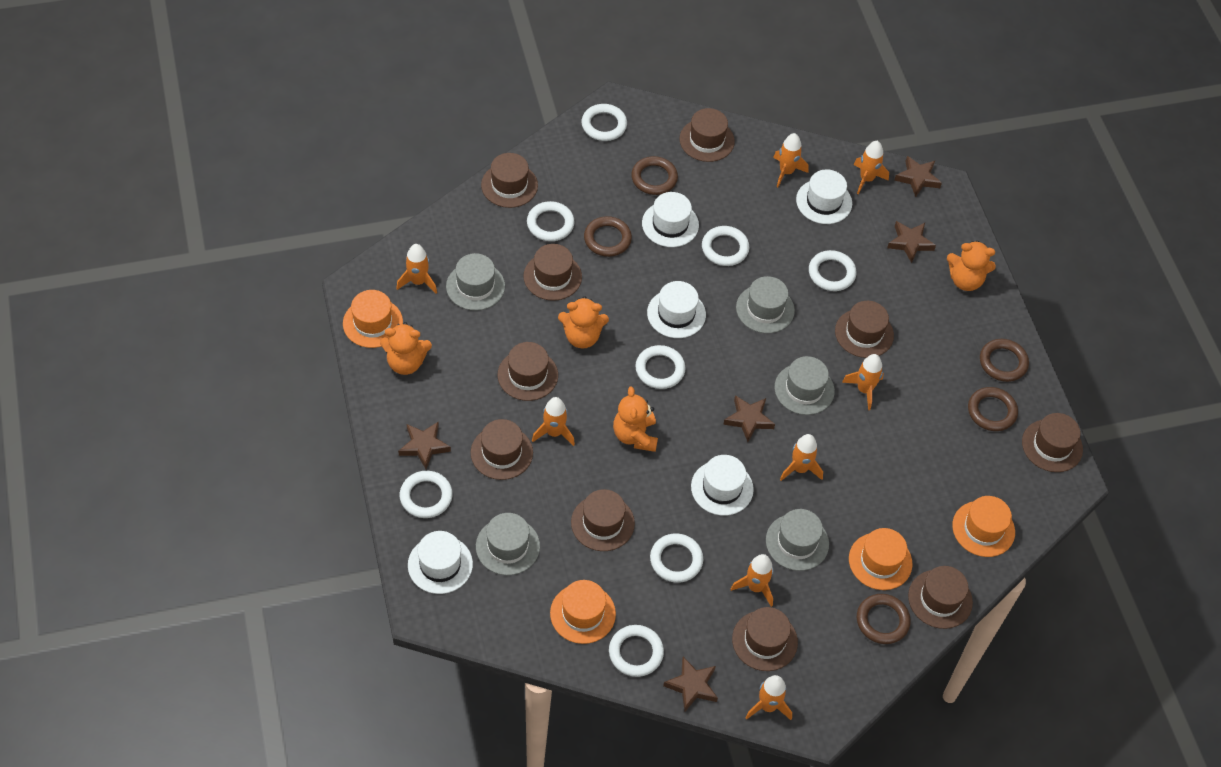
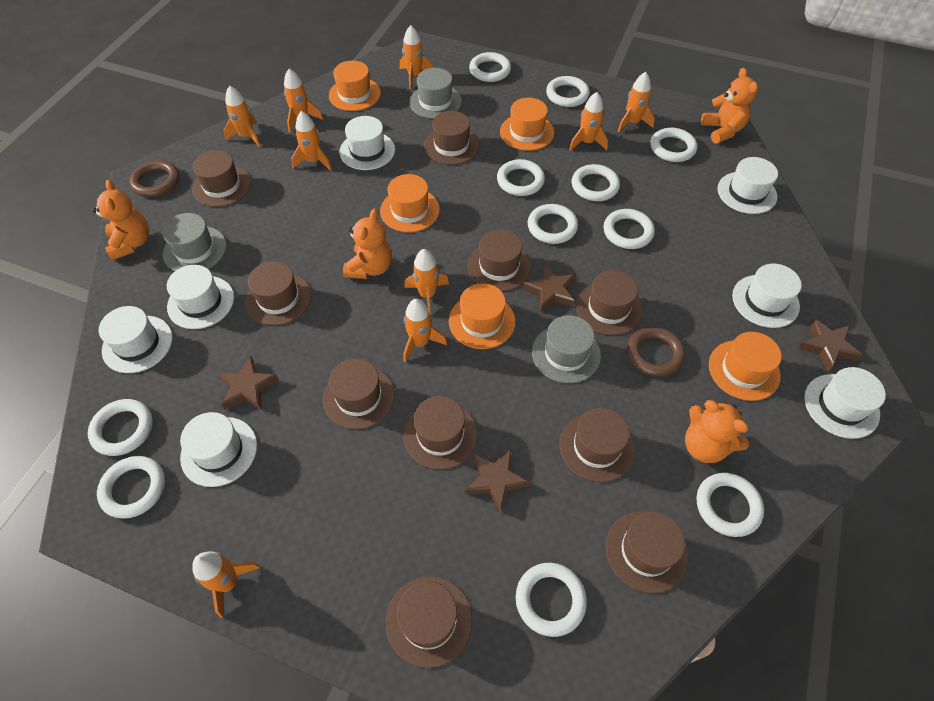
brown ring: [584,216,632,257] [631,156,678,195] [857,594,911,644] [968,387,1018,431] [980,339,1029,382] = 5 -> [129,160,179,197] [627,326,685,377] = 2
brown star: [398,422,451,469] [663,657,718,711] [723,395,775,442] [887,221,936,263] [894,156,942,197] = 5 -> [218,356,279,410] [465,449,530,513] [522,264,575,313] [798,318,862,371] = 4
grey hat: [446,253,505,311] [476,513,540,575] [736,276,795,333] [766,509,829,571] [774,356,835,415] = 5 -> [162,213,226,271] [409,68,462,119] [532,315,601,383] = 3
orange hat: [343,290,403,348] [550,580,616,644] [849,528,912,590] [952,496,1015,557] = 4 -> [329,61,381,111] [380,174,440,232] [449,283,515,349] [500,98,554,151] [709,332,782,401] = 5
orange rocket: [396,244,437,294] [532,397,575,446] [731,554,773,607] [745,675,792,720] [773,133,808,187] [780,434,823,481] [842,354,884,410] [854,141,889,195] = 8 -> [192,551,260,618] [223,85,261,147] [284,69,323,132] [291,111,332,171] [400,25,433,89] [404,249,449,316] [404,299,447,362] [569,92,608,150] [618,72,655,132] = 9
white hat: [408,531,473,594] [642,192,699,247] [647,281,706,338] [691,455,754,516] [796,169,852,224] = 5 -> [99,306,172,373] [167,265,234,329] [180,412,257,487] [340,116,395,170] [717,157,778,214] [732,263,802,328] [804,367,886,439] = 7
white ring: [400,471,453,518] [527,201,574,241] [581,104,627,141] [609,625,664,677] [635,345,686,389] [650,533,703,583] [702,226,749,266] [809,250,856,291] = 8 -> [88,399,153,456] [97,456,165,519] [469,52,511,82] [497,159,545,196] [516,563,587,637] [528,204,578,244] [546,76,590,107] [572,164,620,201] [603,209,655,249] [650,128,697,162] [697,473,764,537] = 11

